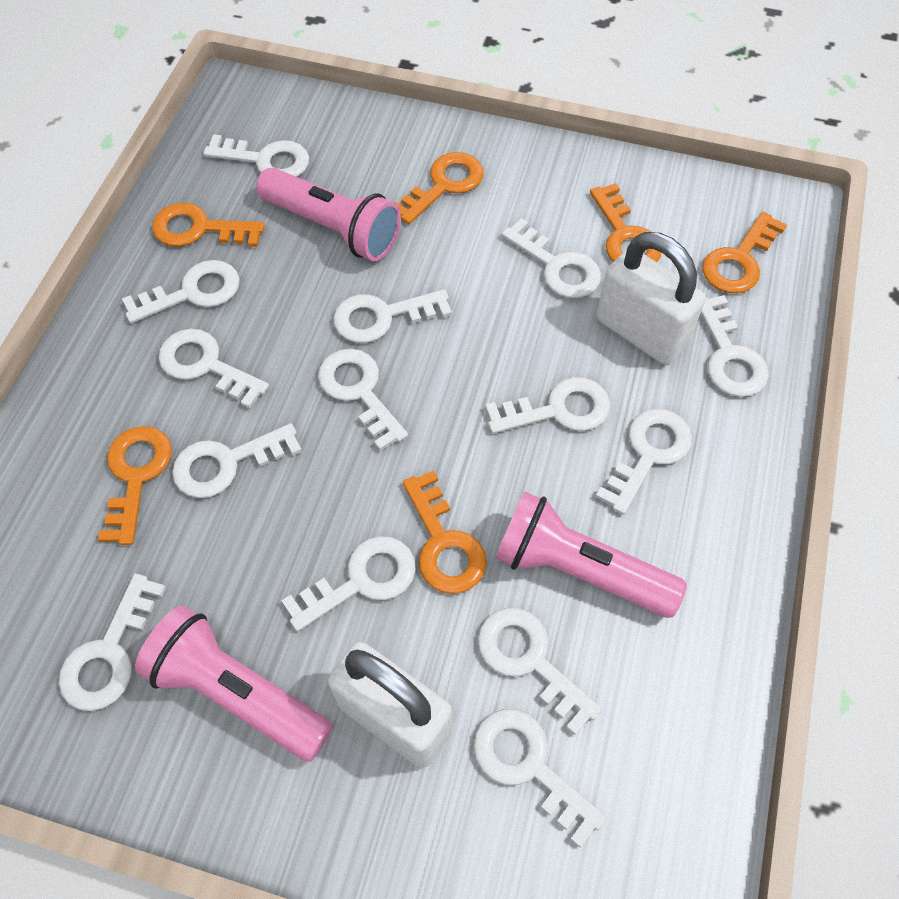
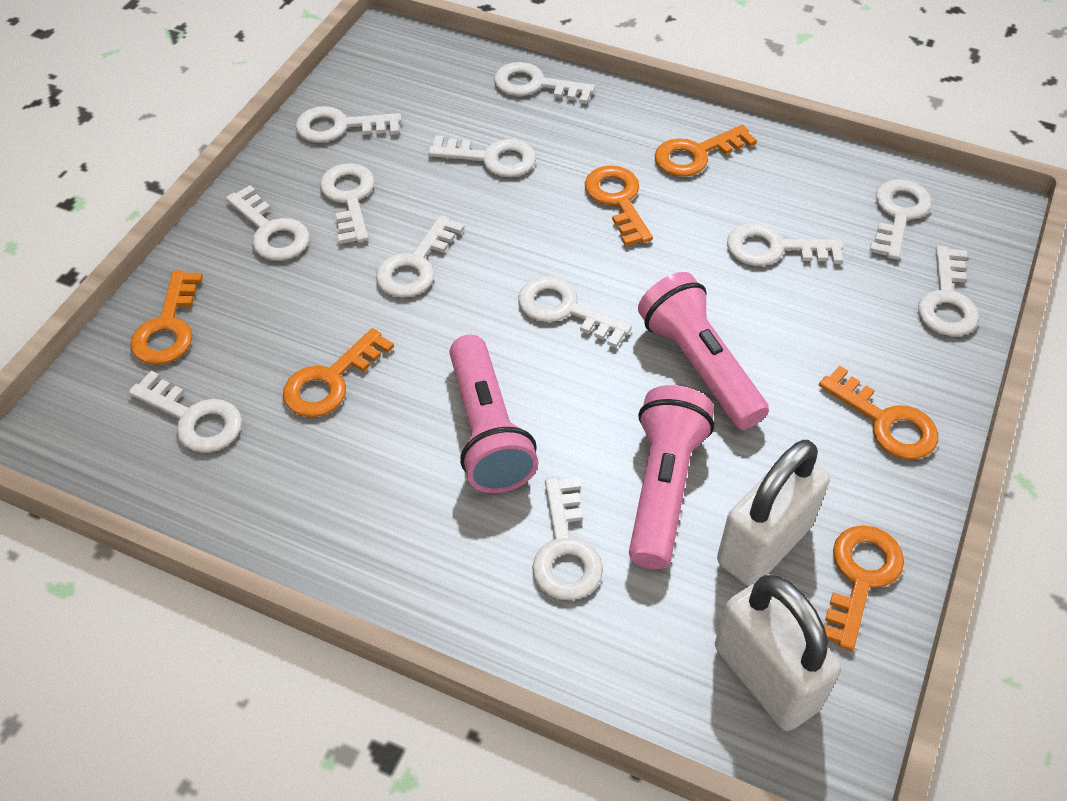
white key: [59,573,166,711] [122,260,240,323] [159,329,269,409] [172,423,302,498] [203,134,309,177] [281,536,416,632] [318,349,408,451] [333,289,452,343] [473,709,607,847] [478,608,602,735] [485,377,610,434] [502,218,601,298] [596,409,692,515] [701,295,769,397] = 14 -> [129,371,242,453] [226,185,310,261] [295,106,402,143] [320,163,375,244] [376,215,465,298] [428,135,536,177] [494,62,595,104] [518,276,632,348] [532,477,603,600] [727,223,844,266] [869,179,932,260] [918,246,979,336] = 12

